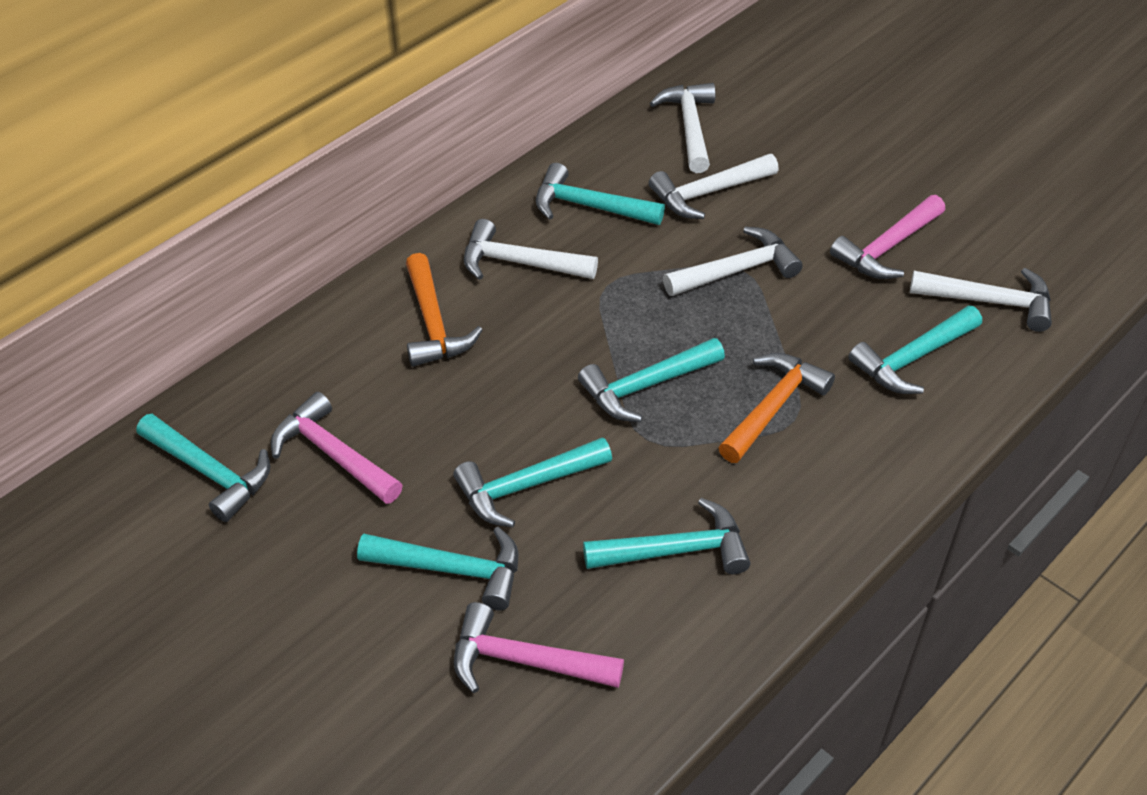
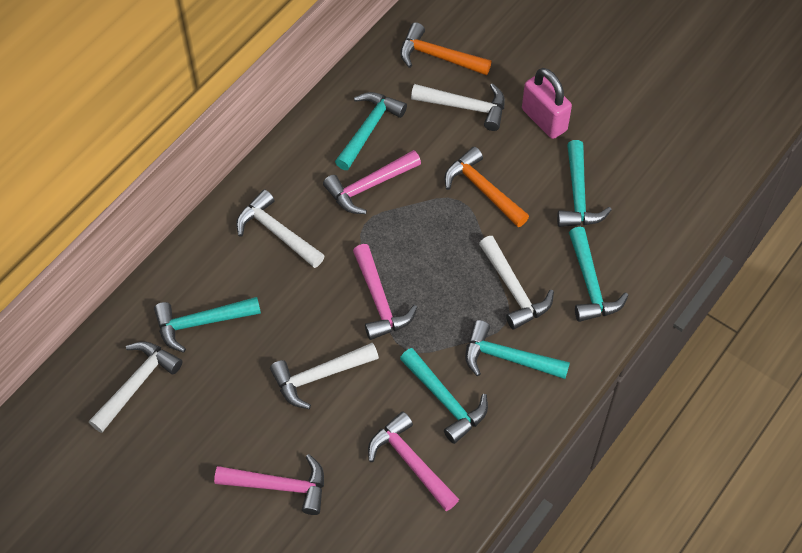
pink hammer: [271,392,403,504] [454,602,624,693] [830,195,945,279] = 3 -> [214,454,324,515] [323,150,421,214] [353,244,417,340] [368,411,459,511] = 4
pink padlock: none = 0 -> [522,68,572,139] = 1
turquoise hammer: [137,414,270,522] [357,527,518,610] [453,437,612,527] [536,163,665,225] [578,338,725,422] [583,498,750,574] [848,306,982,394] = 7 -> [154,297,261,353] [335,92,407,170] [400,348,488,444] [465,320,570,379] [557,140,612,227] [569,227,629,322] = 6

